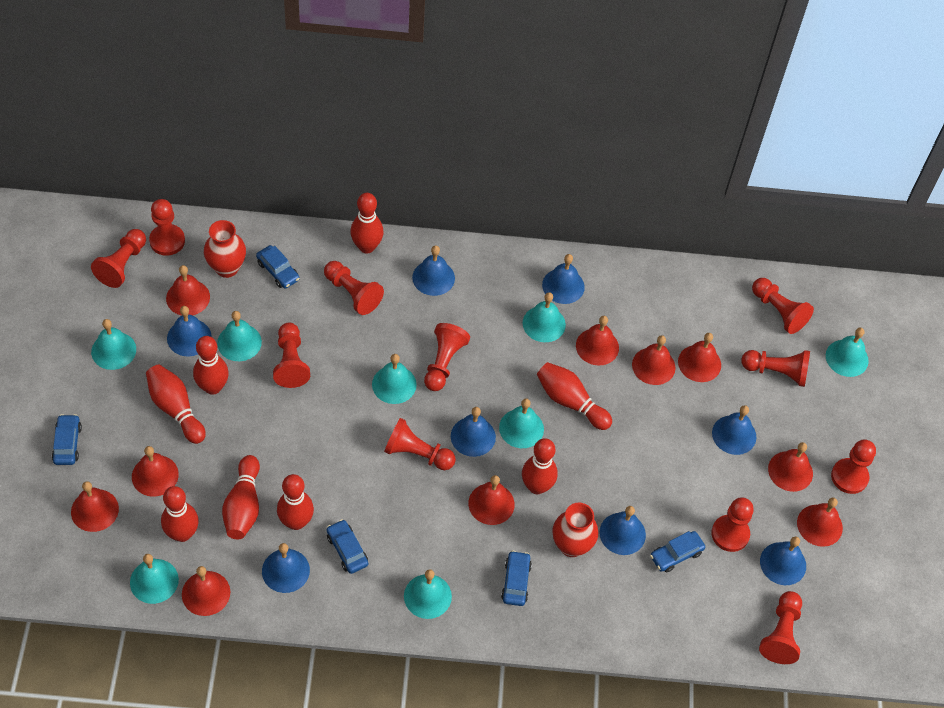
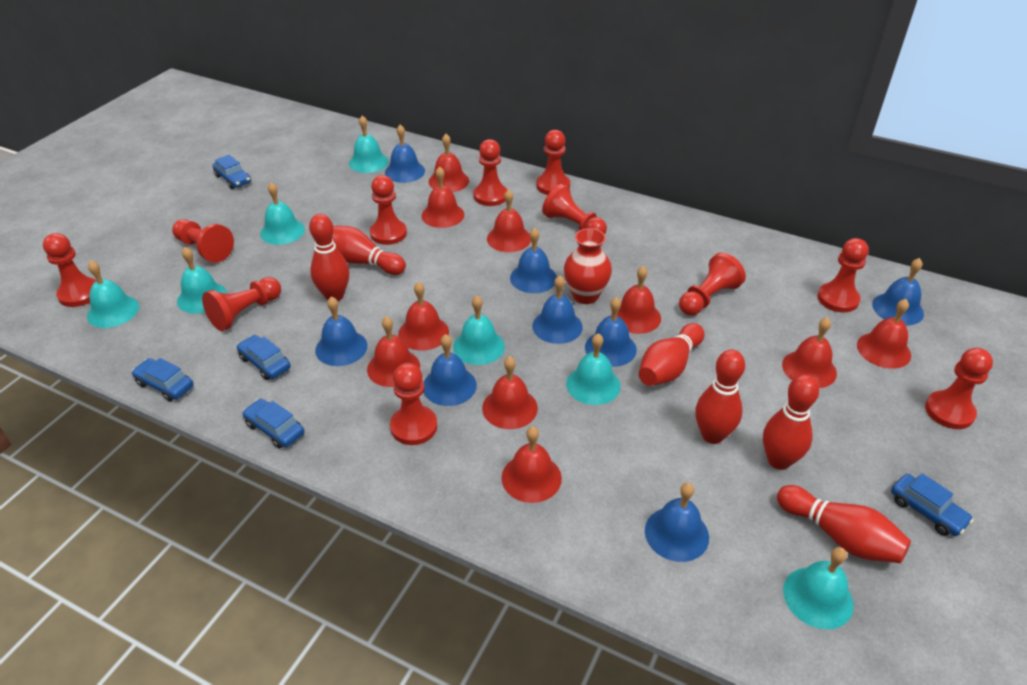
red bowling pin: [146,364,206,444] [161,486,199,542] [193,336,229,395] [222,455,260,539] [277,474,314,530] [350,193,384,254] [522,438,558,494] [537,362,612,430] = 8 -> [309,214,349,301] [332,226,406,275] [639,323,704,386] [695,350,745,444] [763,375,819,470] [777,485,911,563] = 6
red vase: [204,220,246,278] [552,503,598,557] = 2 -> [564,228,612,304] = 1
turquoise bell: [91,319,136,370] [130,554,179,604] [217,311,262,361] [372,354,417,404] [404,569,452,619] [499,398,544,448] [523,292,566,342] [826,328,869,377] = 8 -> [87,261,139,328] [177,247,227,314] [260,182,305,245] [349,115,388,173] [453,296,505,365] [566,333,621,405] [783,547,854,629] = 7

